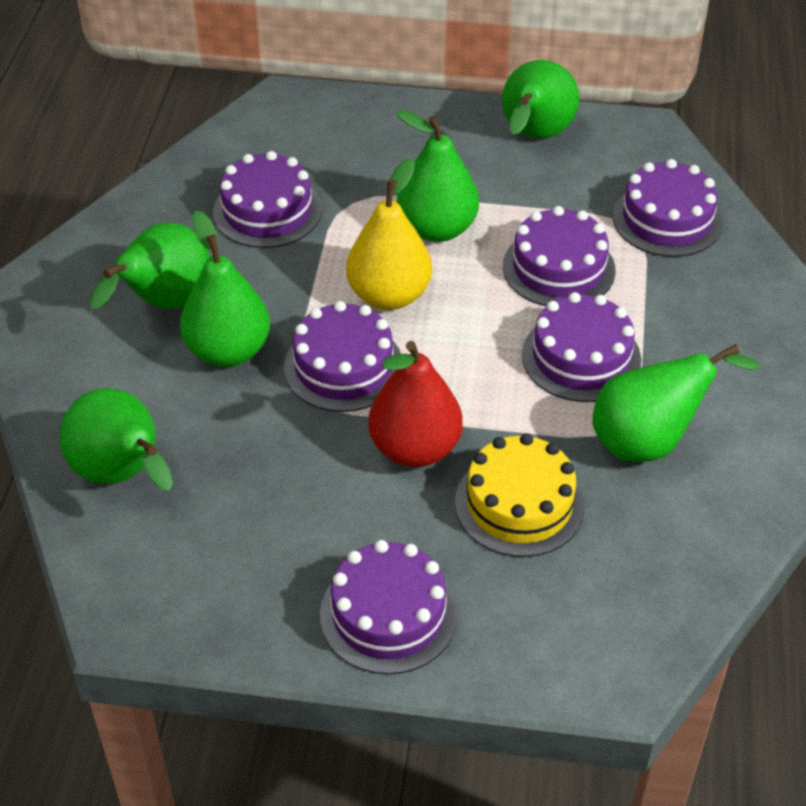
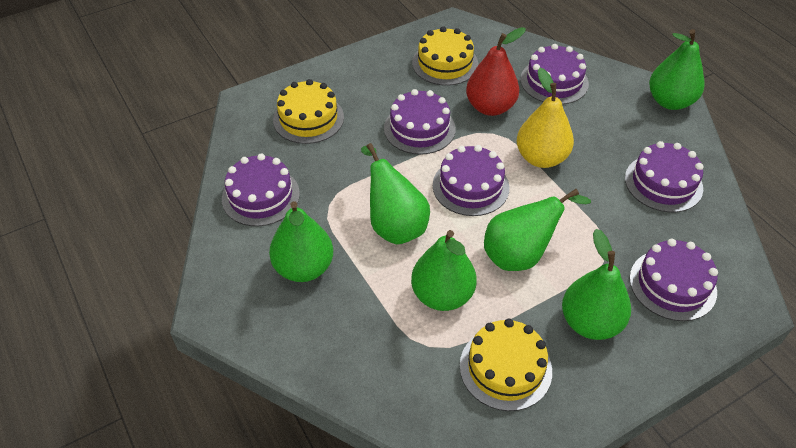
yellow cake: [455,433,585,557] = 1 -> [273,79,344,144] [412,26,478,86] [460,319,552,411] = 3

